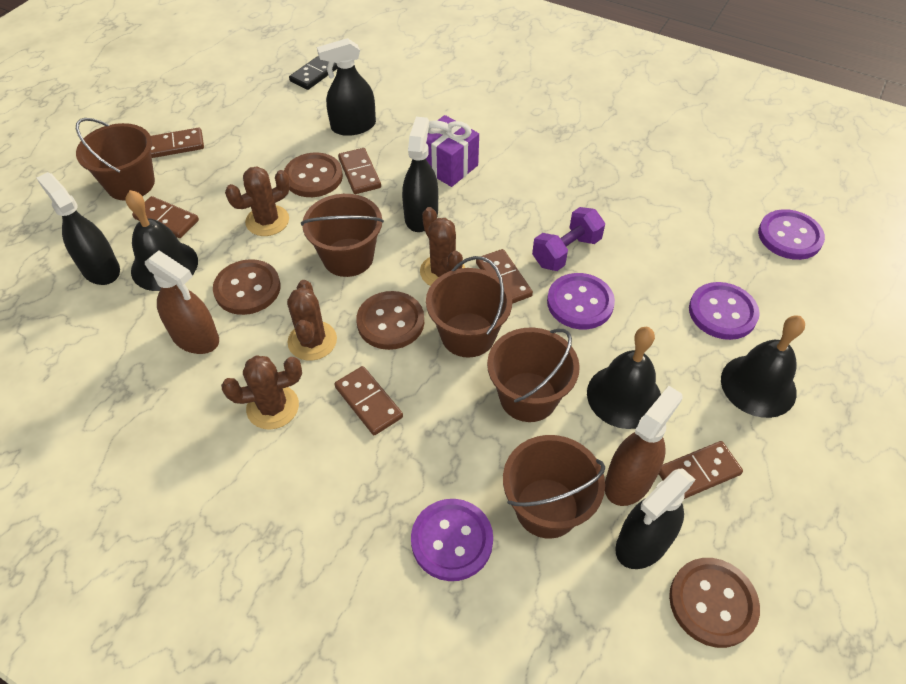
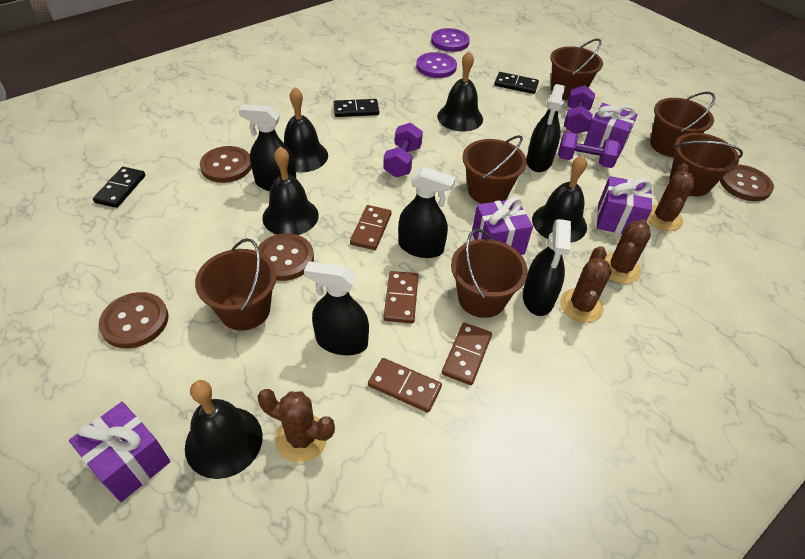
black bell: [125,190,198,291] [587,327,661,429] [721,315,805,418] = 3 -> [185,380,263,479] [262,147,319,235] [284,87,328,172] [437,51,483,132] [532,155,587,243] = 5
black domino: [289,55,337,90] = 1 -> [93,167,145,208] [333,99,379,117] [494,72,539,94] = 3
black spray bottle: [37,172,120,285] [317,38,376,136] [402,117,438,232] [615,468,696,569] = 4 -> [239,104,296,191] [304,261,369,355] [398,167,456,258] [523,219,571,316] [526,84,565,172] = 5
brown bucket: [76,118,155,201] [301,194,384,277] [426,256,512,357] [487,327,580,422] [503,435,605,539] = 5 -> [195,238,277,330] [451,229,528,318] [462,135,527,204] [550,38,603,100] [650,92,715,157] [669,133,743,197] = 6
brown domino: [132,196,199,238] [151,128,204,158] [334,366,403,435] [338,148,381,194] [476,249,533,304] [659,441,743,499] = 6 -> [350,205,391,250] [368,358,442,413] [383,271,418,323] [442,323,492,385] = 4
brown spray bottle: [145,251,219,354] [605,386,683,506] = 2 -> none = 0
purple button: [411,499,493,581] [547,273,615,329] [689,282,760,340] [758,209,825,260] = 4 -> [416,52,457,78] [431,28,470,52] = 2
purple dumbbell: [532,207,605,271] = 1 -> [383,123,423,177] [558,131,621,168] [564,85,595,134] = 3
purple gift: [426,115,479,187] = 1 -> [69,402,171,502] [472,196,533,255] [584,103,638,159] [597,176,653,234] = 4

